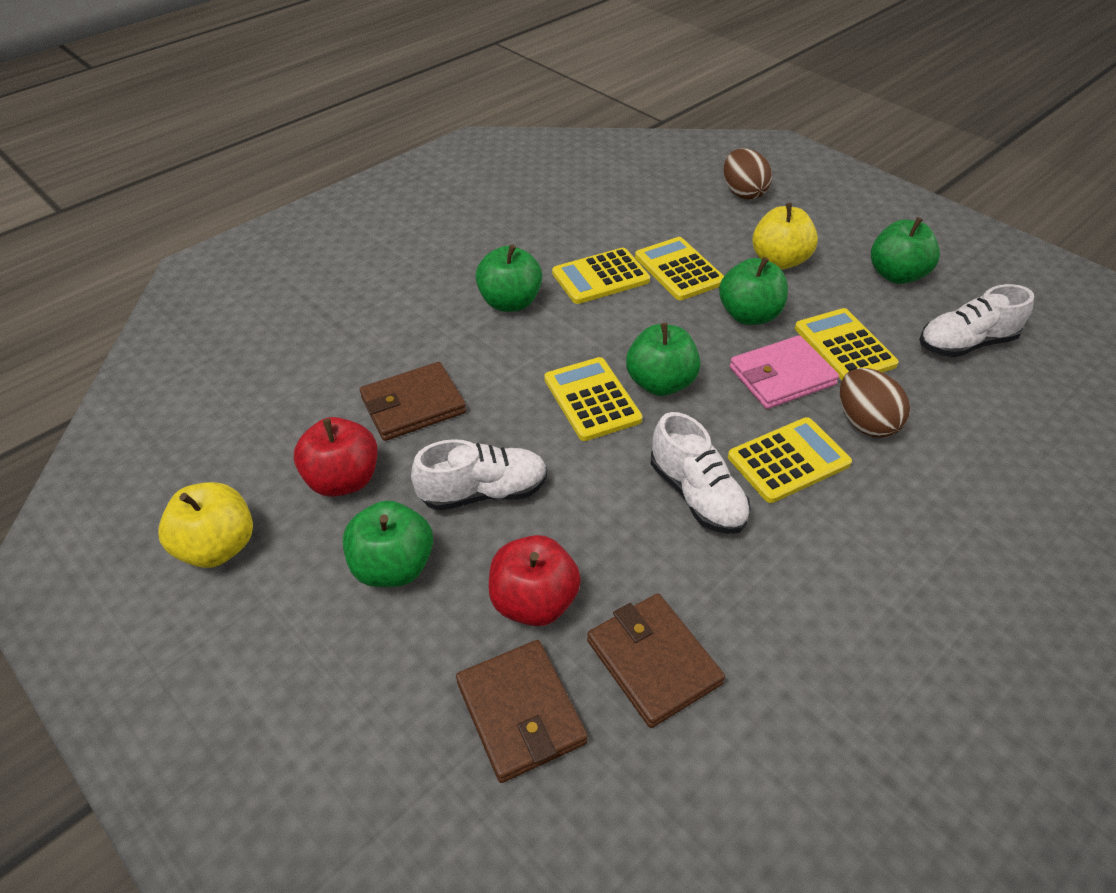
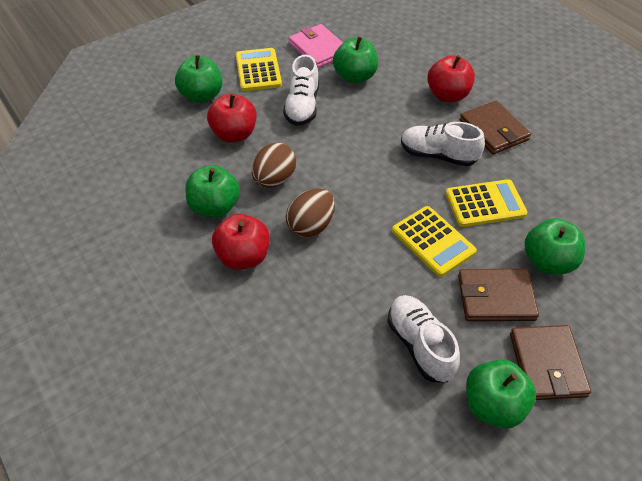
red apple: [294,417,377,497] [488,535,581,626] = 2 -> [207,93,257,142] [212,214,270,270] [427,55,475,102] = 3
yellow apple: [158,482,253,568] [752,203,818,269] = 2 -> none = 0
yellow calculator: [544,357,642,441] [552,248,650,304] [635,237,724,300] [728,417,852,503] [795,308,899,380] = 5 -> [236,48,282,91] [392,206,477,277] [445,179,528,227] = 3

